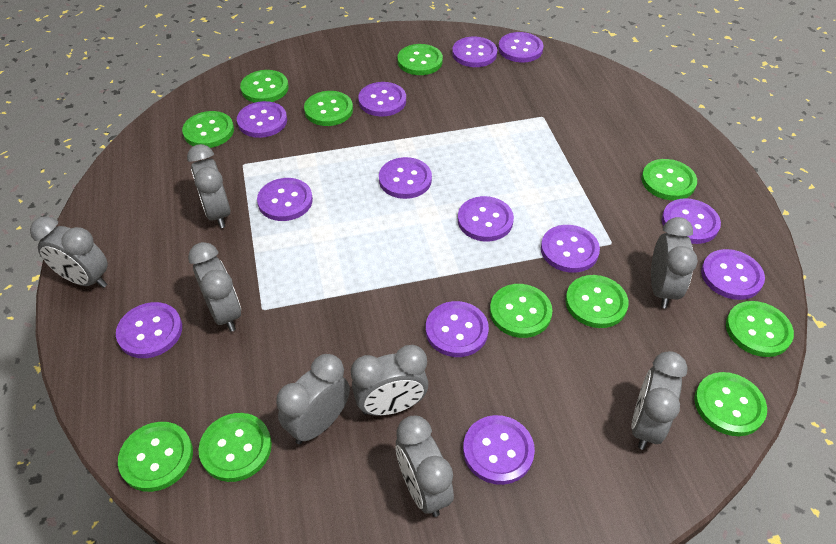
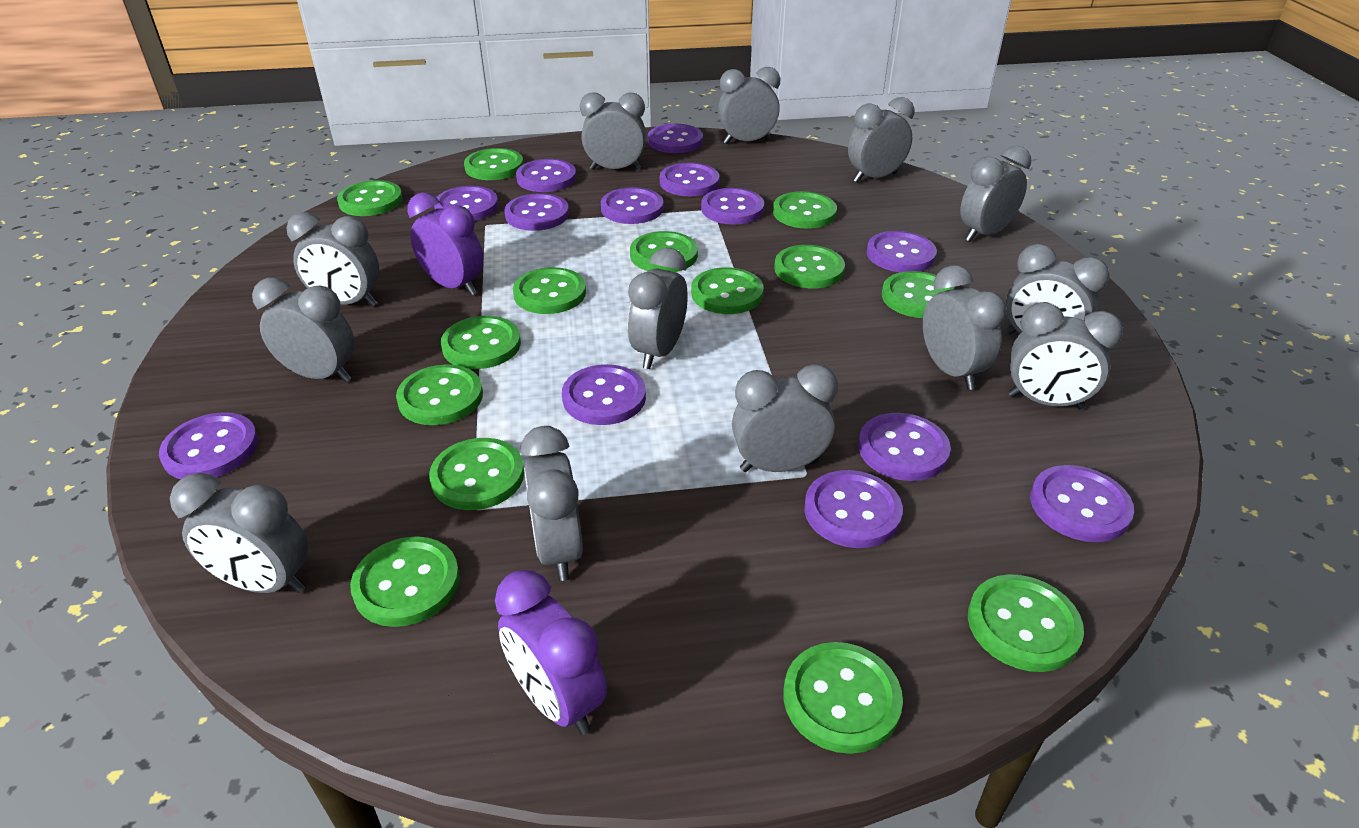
green button: [118,422,193,492] [182,111,234,148] [198,413,272,482] [240,70,288,103] [304,91,353,126] [397,44,443,75] [490,284,553,338] [565,275,629,328] [641,159,697,200] [694,372,767,436] [726,301,794,357] = 11 -> [337,180,403,216] [350,536,460,627] [396,364,483,425] [429,438,524,510] [441,316,521,369] [464,148,524,180] [513,267,586,314] [630,231,698,272] [691,267,764,314] [773,191,837,229] [774,245,845,288] [783,642,903,754] [882,271,955,318] [968,574,1084,672] = 14
grey clock: [30,216,108,288] [187,144,230,228] [188,242,241,332] [276,354,350,444] [351,345,429,416] [395,416,454,517] [631,351,688,450] [651,217,698,309] = 8 -> [170,473,308,593] [252,277,354,382] [286,212,379,306] [520,426,583,581] [580,92,646,170] [628,248,688,369] [718,67,780,144] [732,364,838,472] [848,97,914,183] [923,265,1007,390] [960,146,1031,242] [1006,244,1110,334] [1008,302,1123,409] = 13
purple clock: none = 0 -> [407,192,484,295] [495,570,607,735] = 2

